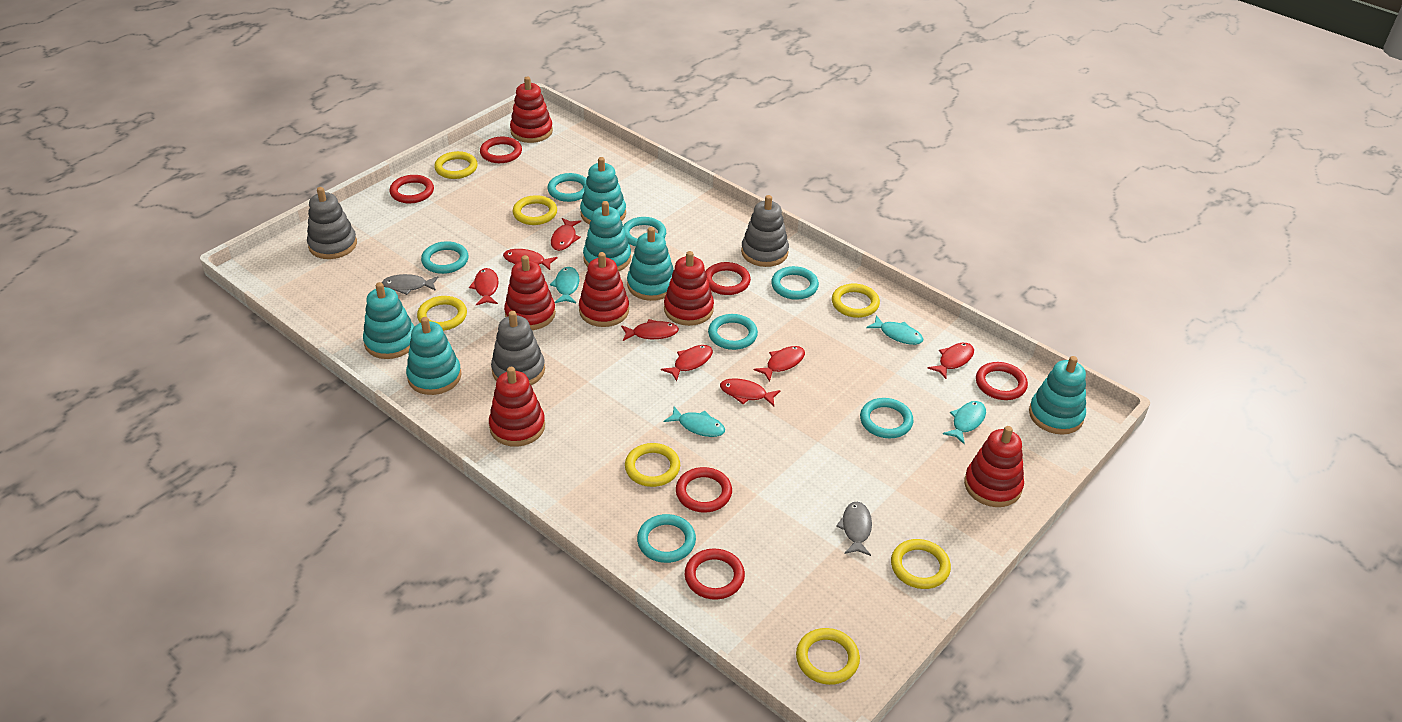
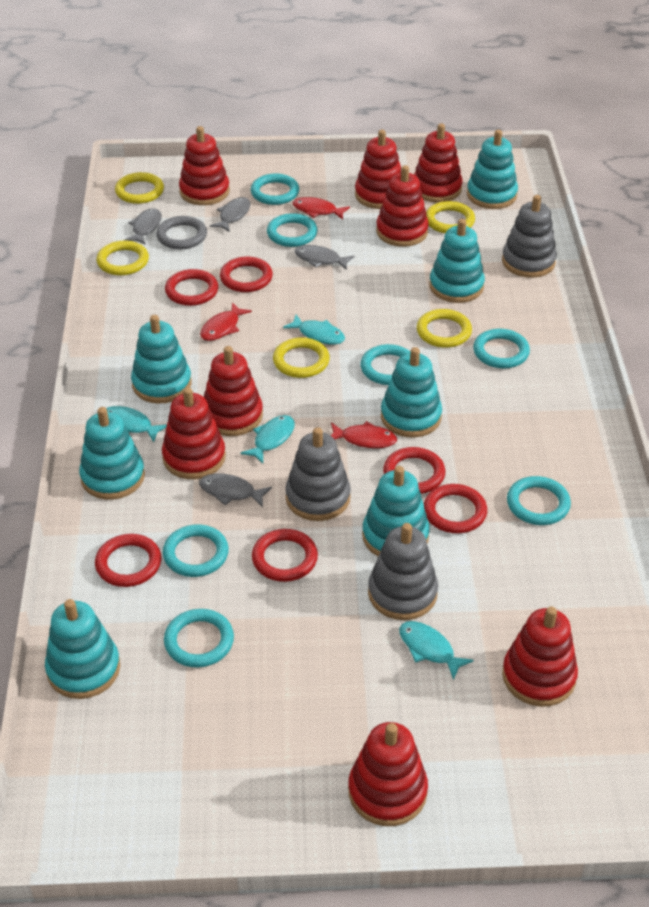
grey fish: [382,274,439,295] [836,502,872,556] = 2 -> [124,208,162,245] [199,473,272,507] [210,197,251,232] [294,245,355,270] = 4
grey ring: none = 0 -> [156,216,207,249] = 1
red fish: [469,268,499,305] [503,249,558,270] [551,218,581,251] [621,319,679,341] [661,345,713,381] [720,378,781,406] [754,346,805,382] [927,343,974,379] = 8 -> [200,302,252,341] [293,197,350,219] [331,421,397,448] = 3
red stacking toy: [489,367,545,447] [504,255,556,330] [510,77,553,143] [579,252,629,327] [664,251,714,326] [964,426,1024,507] = 6 -> [162,387,226,479] [179,126,230,205] [204,346,263,436] [348,722,428,826] [355,130,401,209] [376,165,429,247] [414,123,463,202] [502,606,578,707] = 8
turquoise stacking toy: [363,282,414,359] [406,317,462,395] [580,157,626,225] [583,201,631,271] [627,227,674,301] [1029,356,1086,435] = 6 -> [45,599,120,699] [79,407,145,500] [131,315,191,404] [362,466,430,556] [381,347,442,438] [429,219,485,303] [467,130,518,209] = 7
yellow ring: [417,296,467,331] [434,151,478,179] [513,195,557,225] [625,443,680,487] [796,628,860,685] [832,283,880,318] [891,539,951,589] = 7 -> [97,241,149,275] [115,172,164,204] [273,337,330,378] [417,309,472,348] [426,201,475,233] = 5

